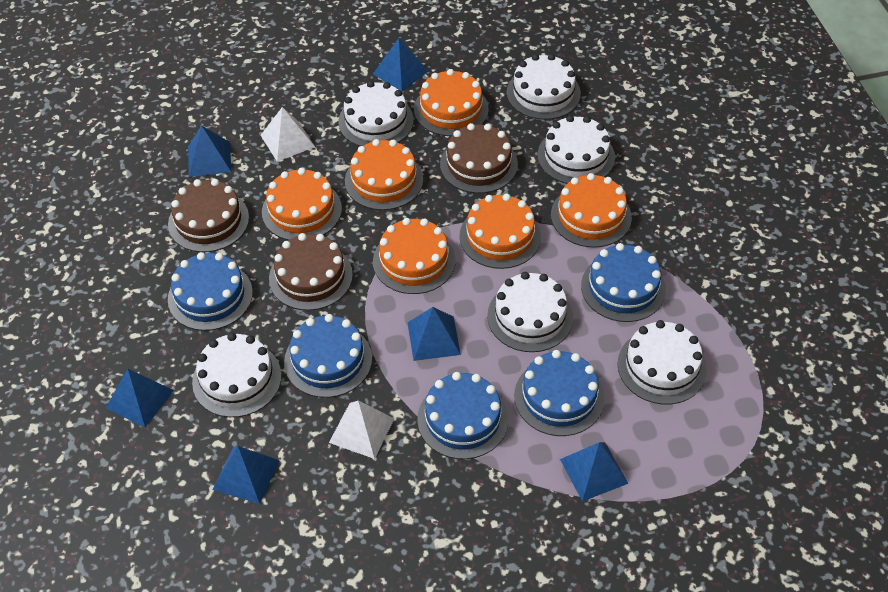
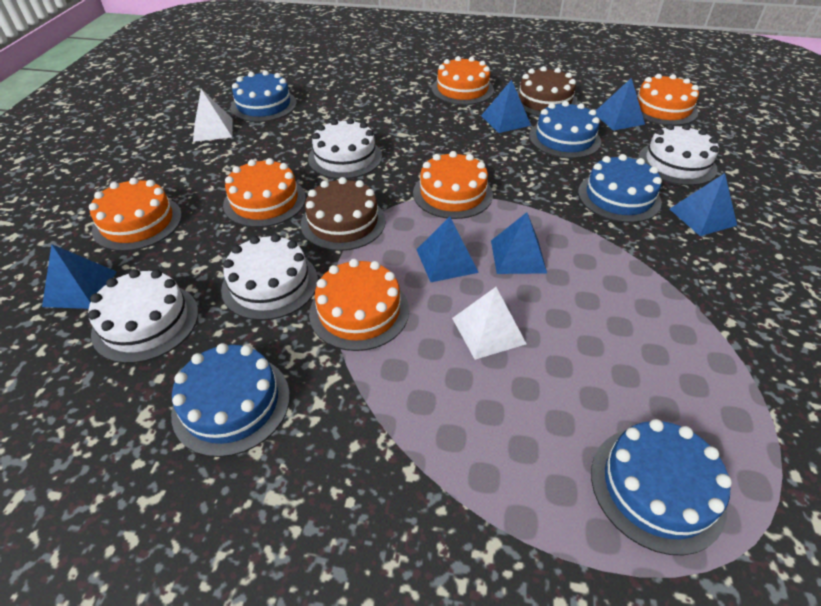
brown cake: [168,179,249,252] [269,233,353,310] [440,123,518,193] = 3 -> [301,177,386,251] [517,66,578,116] = 2
white cake: [192,333,282,417] [338,81,414,146] [487,272,573,352] [507,54,581,120] [538,115,615,184] [618,320,707,405] = 6 -> [88,269,198,363] [221,234,318,320] [308,118,382,179] [638,124,719,186] = 4

